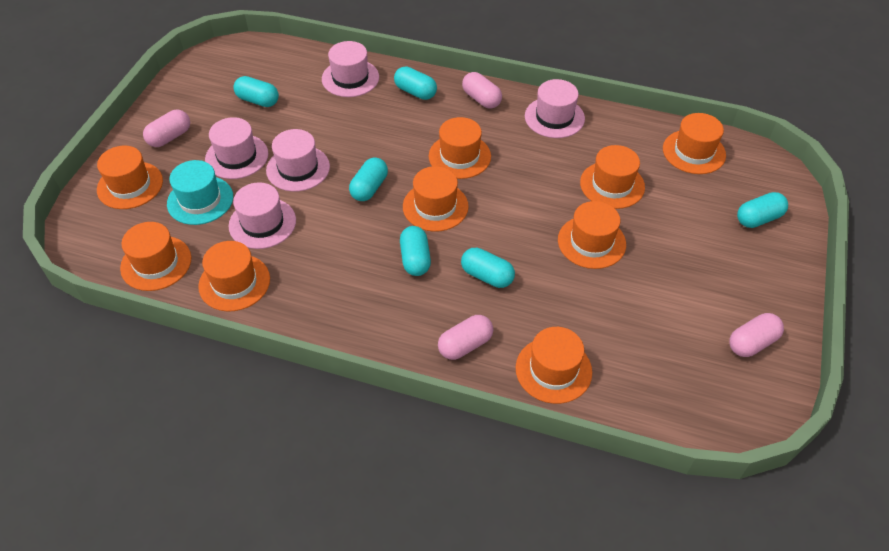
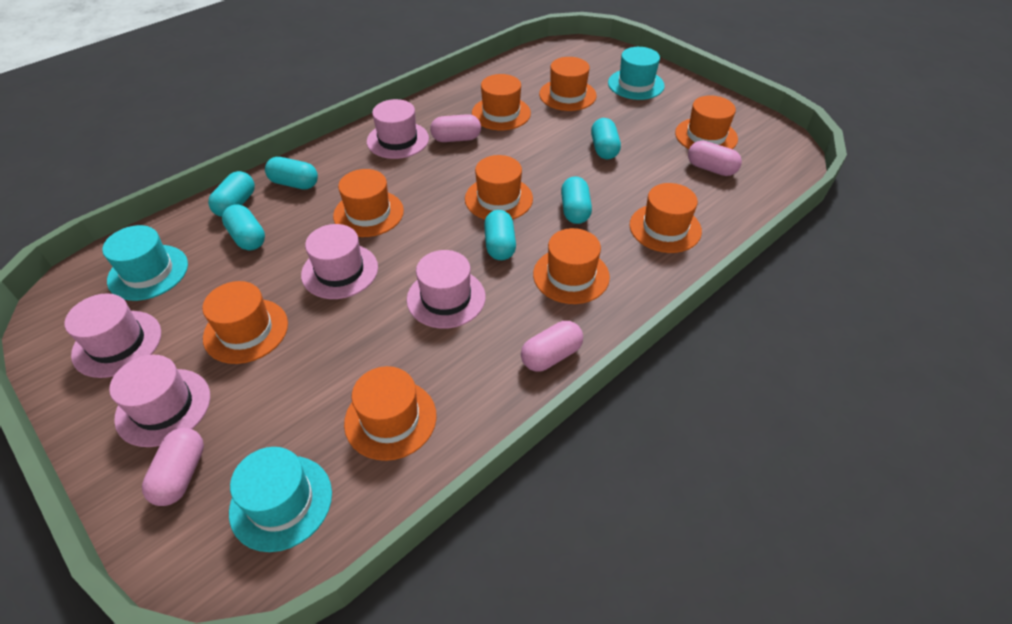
turquoise hat: [167,160,233,225] = 1 -> [102,225,188,301] [229,447,332,552] [608,47,665,100] = 3

